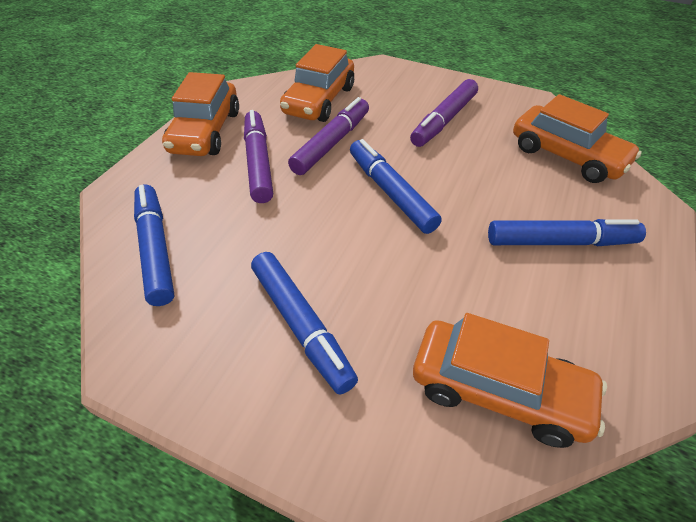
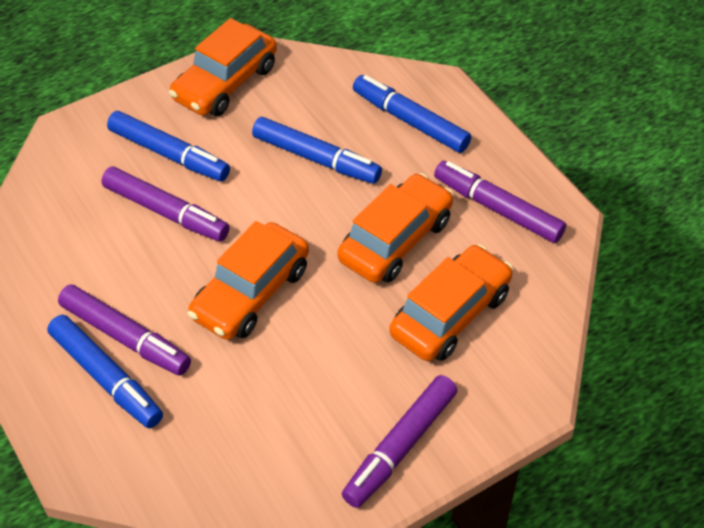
purple marker: [244,110,273,203] [288,97,369,175] [410,79,478,147] = 3 -> [58,284,191,376] [102,166,230,242] [342,375,458,508] [434,161,566,243] = 4

